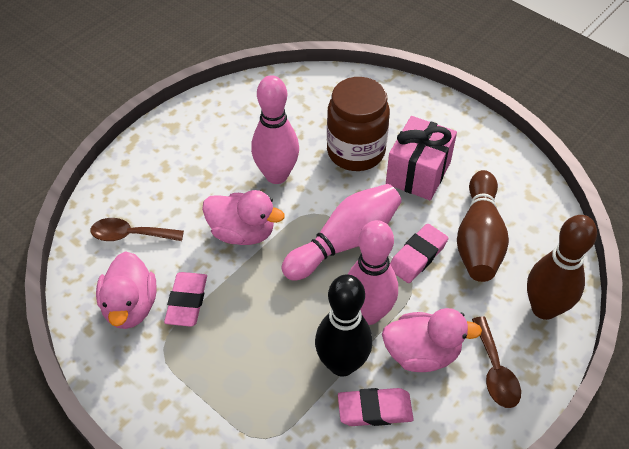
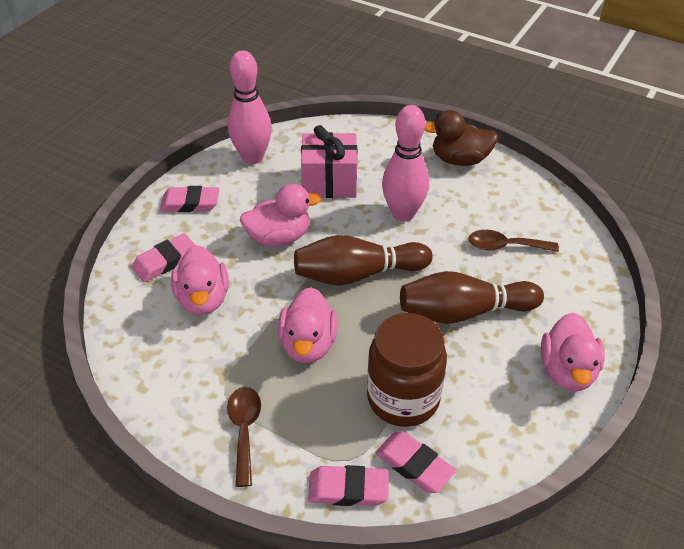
black bowling pin: [315,275,372,376] = 1 -> none = 0
brown duck: none = 0 -> [424,110,498,166] = 1
pink bowling pin: [251,75,299,184] [282,184,402,281] [347,220,398,325] = 3 -> [228,50,272,164] [382,105,429,222] = 2
pink duck: [96,251,157,329] [202,190,285,245] [382,308,482,372] = 3 -> [171,245,229,315] [240,184,322,247] [278,287,338,363] [541,313,605,391] = 4
pink eraser: [164,272,207,327] [338,388,414,426] [390,224,448,283] = 3 -> [132,233,195,282] [160,186,219,212] [308,465,389,506] [375,431,456,493] = 4

